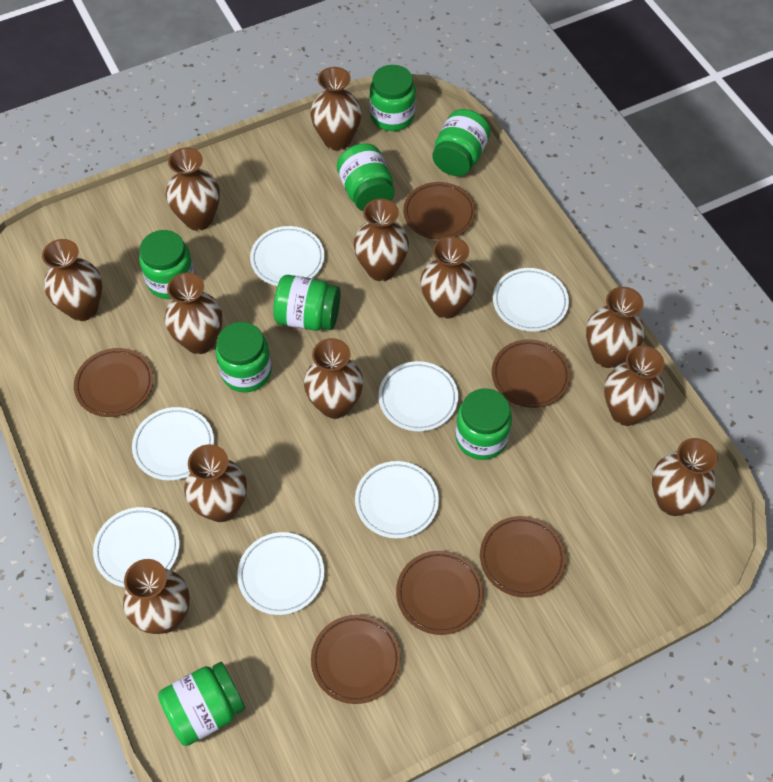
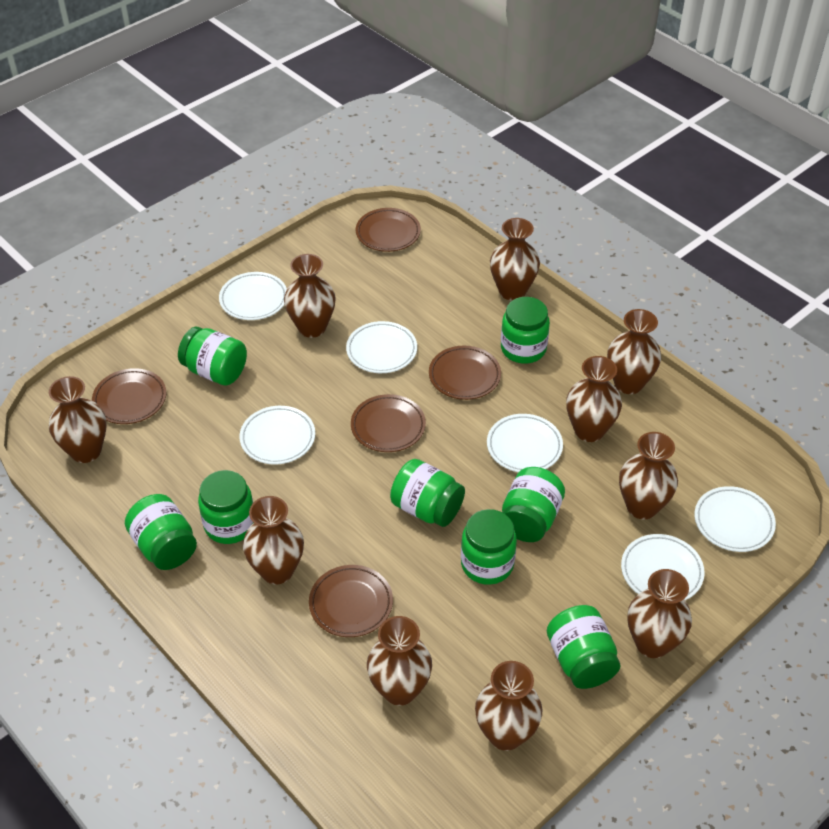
brown plate: [74,348,154,417] [311,615,401,704] [396,551,484,635] [403,182,476,240] [480,516,566,598] [492,339,571,408] = 6 -> [92,368,167,424] [309,565,393,637] [351,394,426,452] [356,208,421,252] [429,346,501,400] = 5
brown vase: [42,239,102,321] [123,559,190,634] [165,273,222,354] [166,147,220,231] [184,444,247,522] [304,338,363,419] [310,67,362,151] [354,199,409,281] [421,236,477,319] [586,287,644,368] [604,346,665,426] [652,438,718,516] = 12 -> [49,376,107,463] [243,496,304,584] [284,254,335,338] [367,616,432,706] [475,661,543,751] [490,218,540,301] [566,356,622,442] [607,309,661,394] [619,432,678,519] [627,569,692,658] = 10
white plate: [93,507,180,587] [132,407,214,480] [237,532,324,615] [250,226,324,286] [355,461,439,538] [379,361,458,431] [493,268,569,332] = 7 -> [219,272,287,320] [239,406,315,464] [346,321,417,373] [487,414,563,472] [621,534,705,600] [695,486,776,552] = 6

